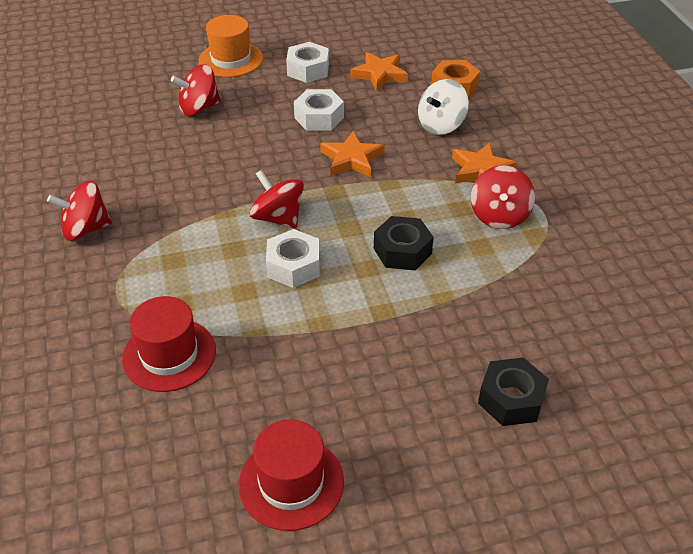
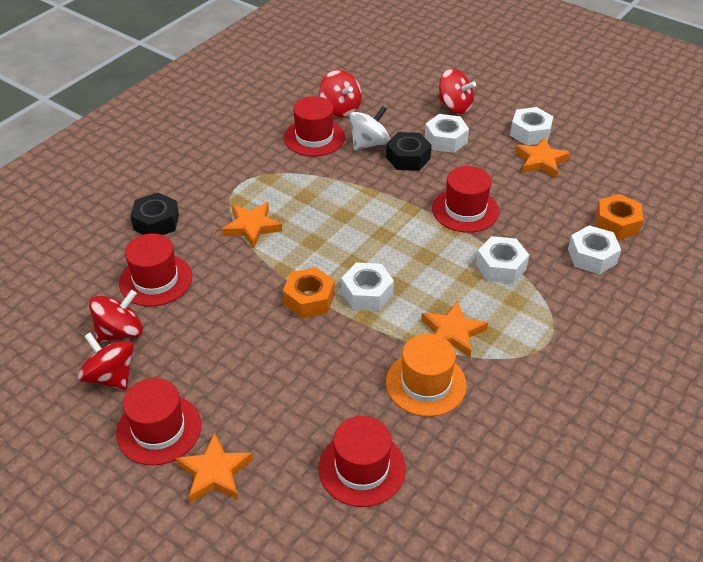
orange nut: [431,60,480,99] = 1 -> [283,267,335,318] [595,194,643,240] = 2
orange star: [320,131,385,177] [350,52,408,92] [452,142,517,183] = 3 -> [176,433,253,503] [221,202,282,249] [421,300,488,357] [515,137,571,178] = 4
red hat: [122,296,216,392] [239,419,344,531] = 2 -> [116,378,201,466] [119,233,192,307] [284,96,345,157] [318,416,406,507] [432,166,499,233] = 5
white nut: [266,229,320,288] [286,42,329,83] [294,89,344,131] = 3 -> [341,262,394,311] [425,114,469,153] [476,236,529,284] [510,107,553,145] [568,225,621,274] = 5

